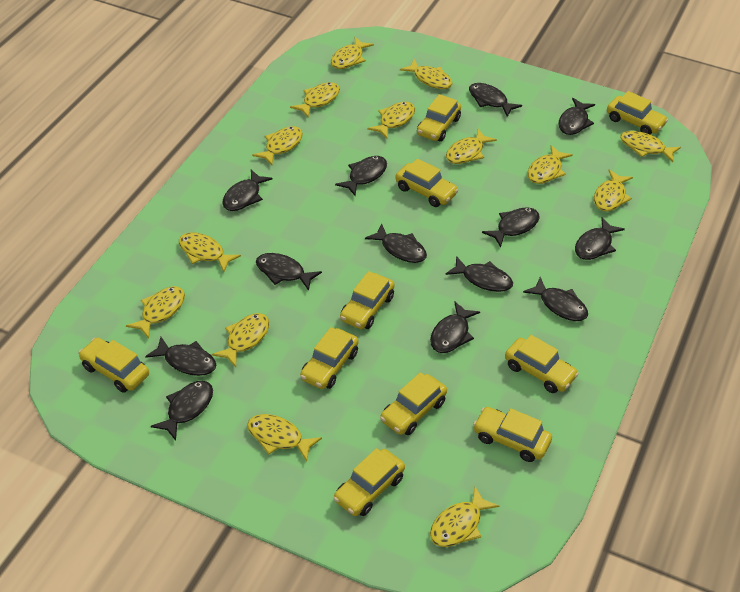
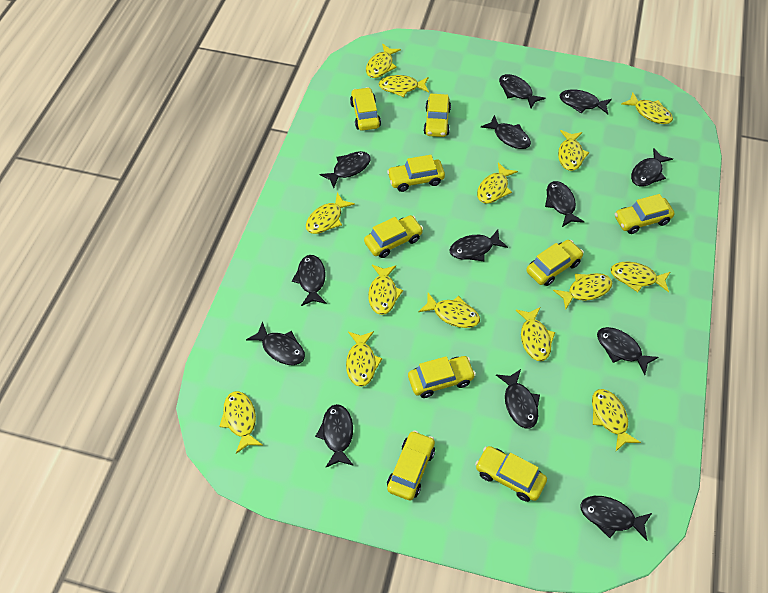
yellow car: [78,338,149,393] [300,327,359,389] [333,448,405,516] [340,271,395,329] [380,372,447,435] [395,158,458,207] [417,94,461,142] [473,407,552,462] [505,335,579,393] [607,91,668,135] = 10 -> [350,87,381,131] [364,215,423,258] [387,155,445,192] [387,430,435,500] [408,356,476,398] [424,94,451,137] [475,446,547,502] [526,240,584,286] [615,194,675,234] = 9

